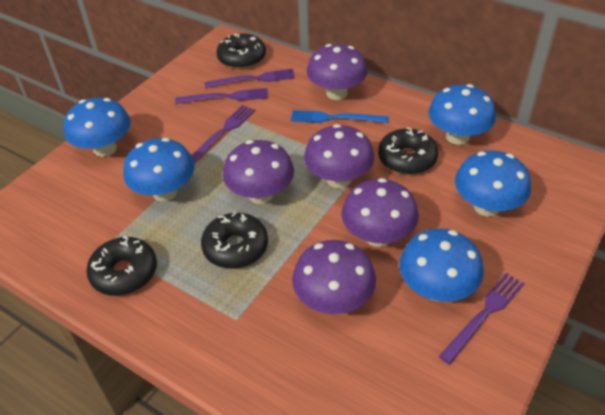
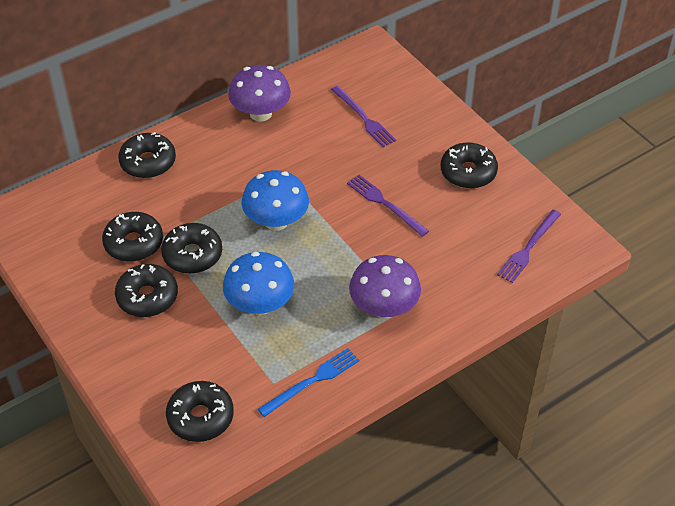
black donut: [86,236,157,296] [201,212,268,269] [216,33,266,69] [378,127,438,175] = 4 -> [102,212,163,262] [115,264,178,317] [118,132,176,178] [161,223,222,274] [166,381,234,442] [441,143,498,189] = 6
blue mushroom: [64,98,131,157] [123,138,195,201] [399,229,484,302] [429,84,496,145] [455,151,531,217] = 5 -> [223,252,294,315] [242,170,309,231] = 2
purple fork: [175,88,268,104] [191,105,255,164] [205,69,295,88] [439,273,524,364] = 4 -> [331,86,396,147] [347,175,429,237] [497,210,561,283] = 3
purple mushroom: [223,140,294,204] [292,240,376,314] [304,124,374,188] [307,44,368,100] [342,178,419,247] = 5 -> [228,65,291,122] [349,255,421,318] = 2

